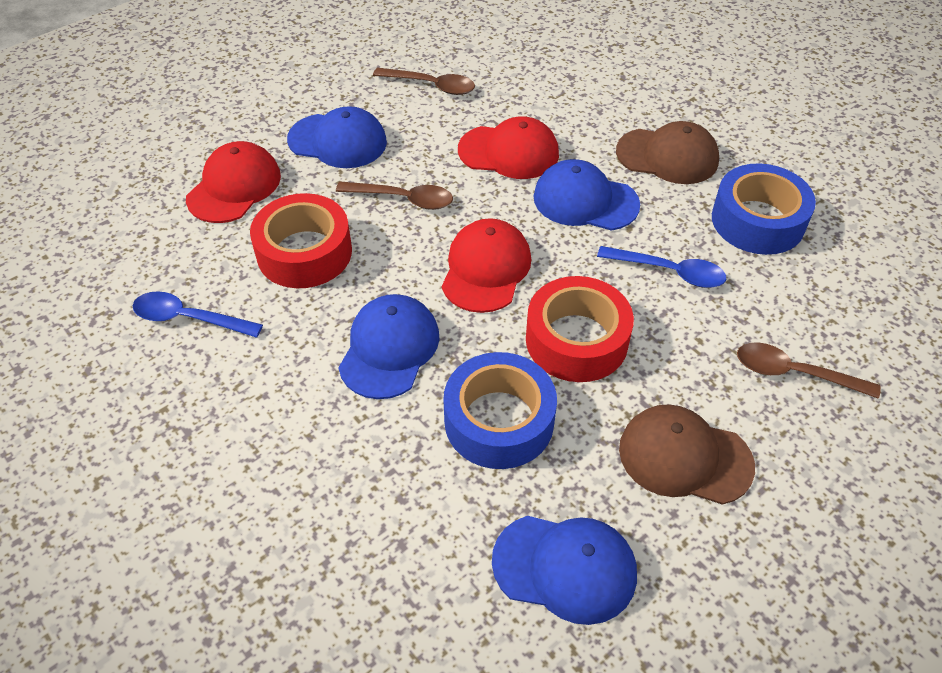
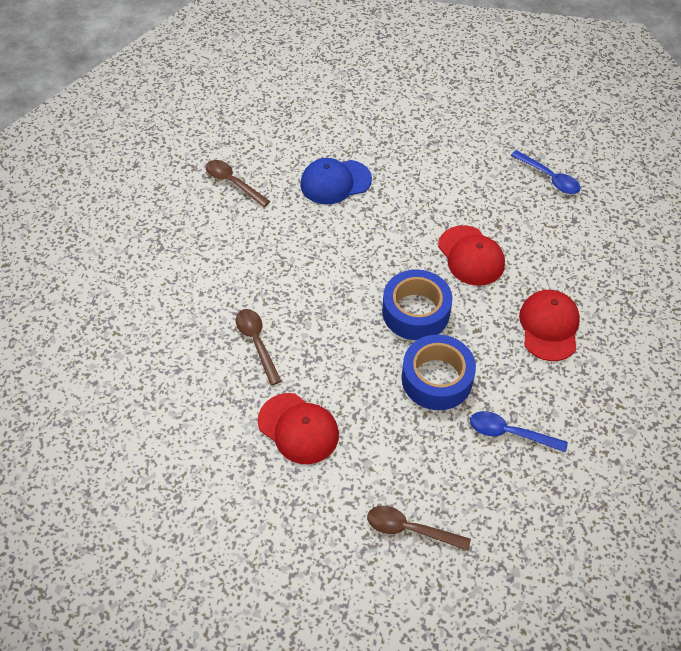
blue cap: [287,106,387,168] [338,294,440,399] [492,516,637,625] [534,159,640,231] = 4 -> [300,158,372,204] = 1
brown cap: [616,121,719,184] [619,404,755,505] = 2 -> none = 0
red tape: [250,193,352,288] [526,276,634,382] = 2 -> none = 0

